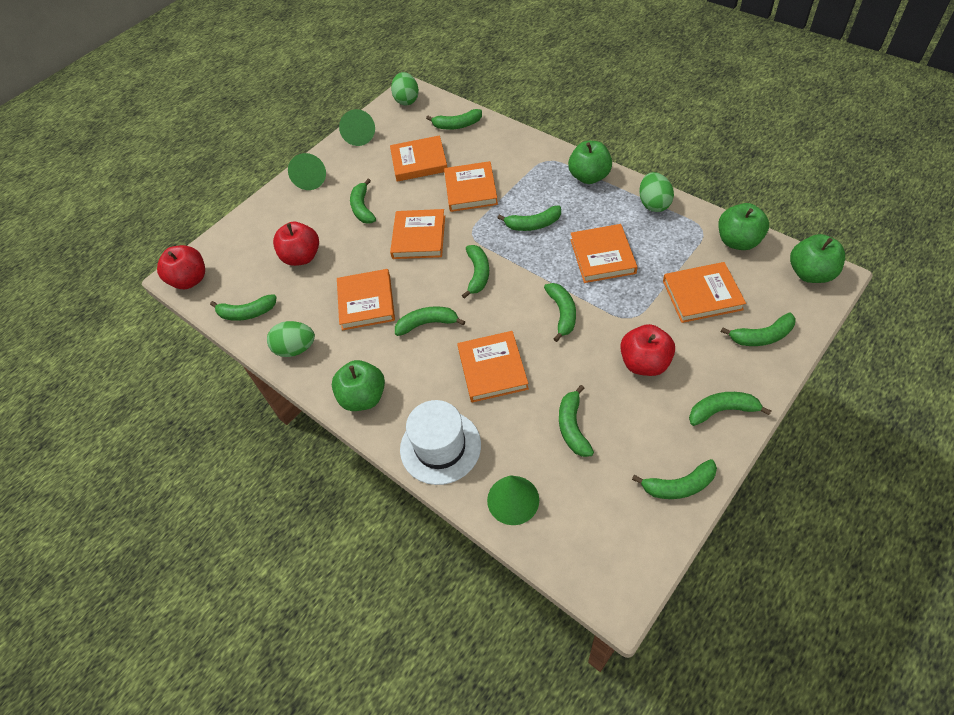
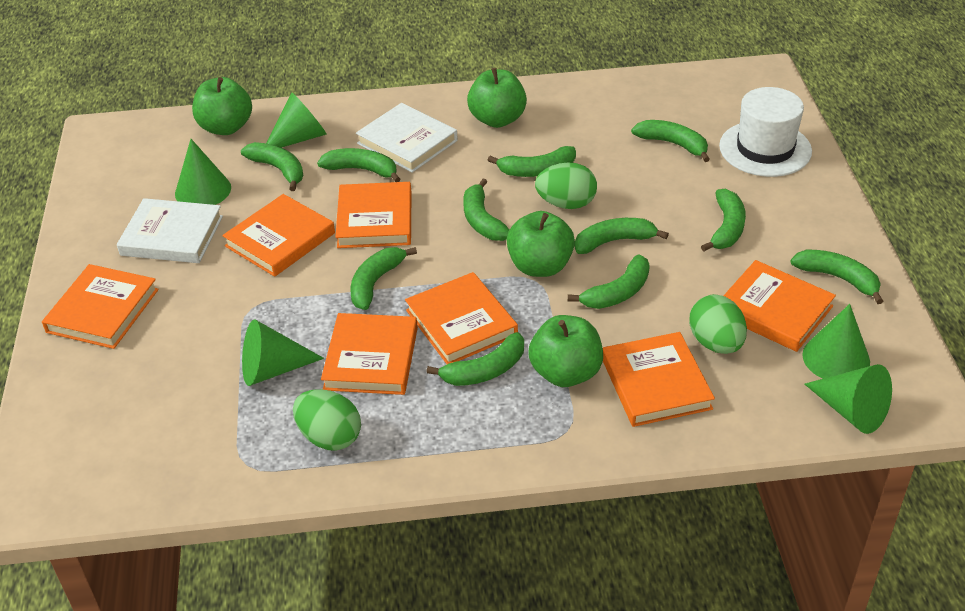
green cone: [288,153,326,190] [339,109,375,146] [487,475,539,525] = 3 -> [175,139,231,205] [242,319,324,386] [266,92,327,148] [802,304,870,379] [805,364,892,434] = 5
red apple: [157,245,205,289] [273,222,319,266] [620,324,675,376] = 3 -> none = 0
white book: none = 0 -> [117,198,223,263] [356,103,458,173] = 2

